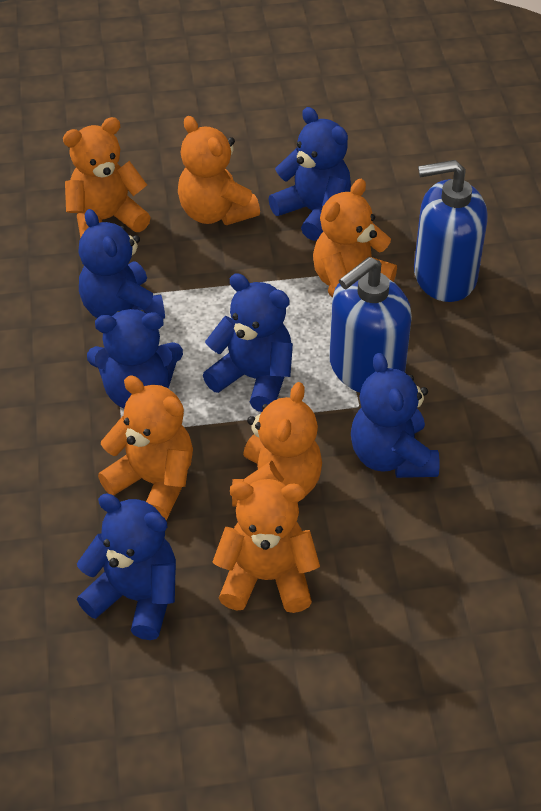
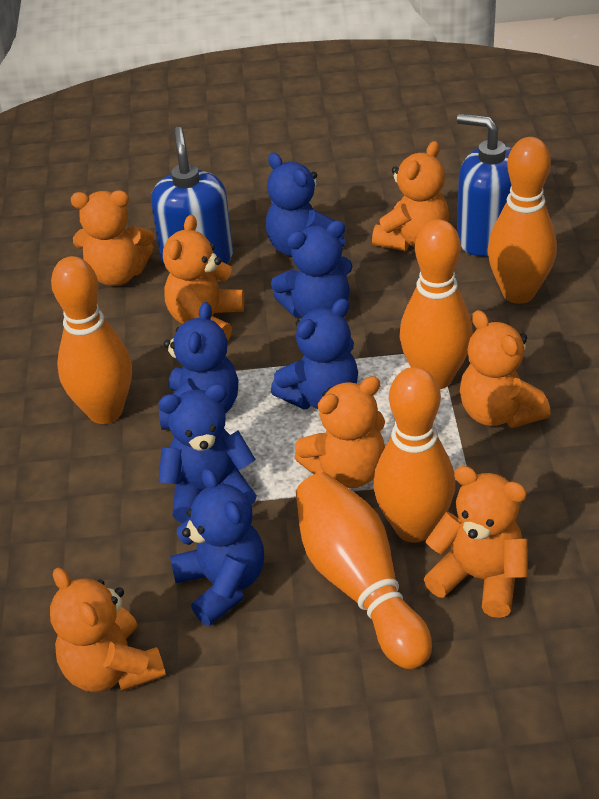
orange bowling pin: none = 0 -> [51,256,132,424] [296,473,432,669] [373,367,455,543] [400,219,473,389] [488,137,557,304] = 5
orange teddy bear: [63,117,151,238] [98,376,193,520] [178,116,260,225] [212,479,320,613] [232,382,322,506] [313,179,397,298] = 6 -> [50,567,166,692] [71,190,154,286] [163,215,244,341] [294,376,385,488] [372,141,449,251] [424,466,528,618] [460,310,550,428] = 7

